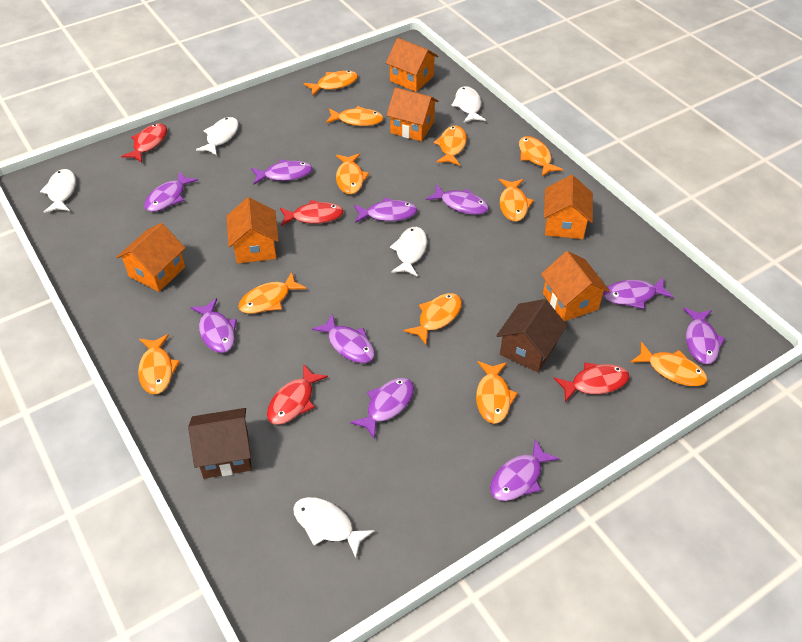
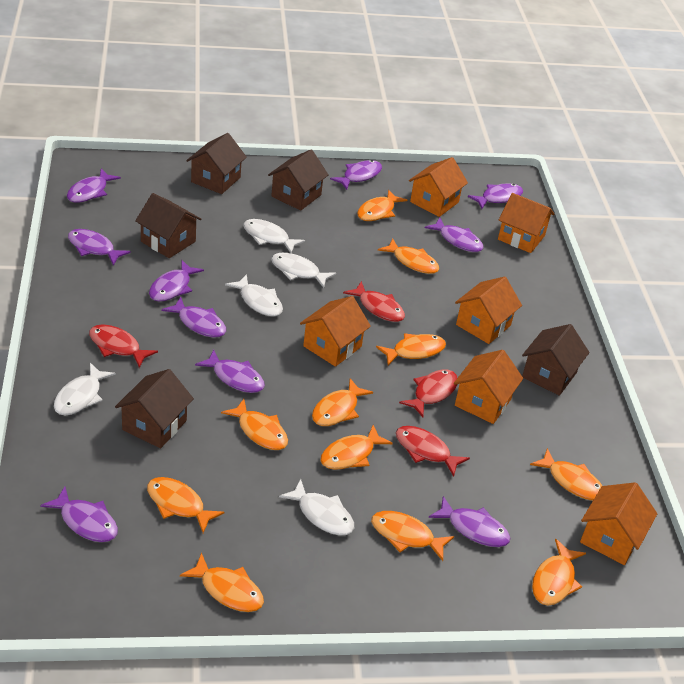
brown house: [188,408,252,479] [496,299,567,372] = 2 -> [115,369,194,448] [135,193,201,258] [186,133,247,194] [268,150,329,211] [522,324,589,396] = 5

